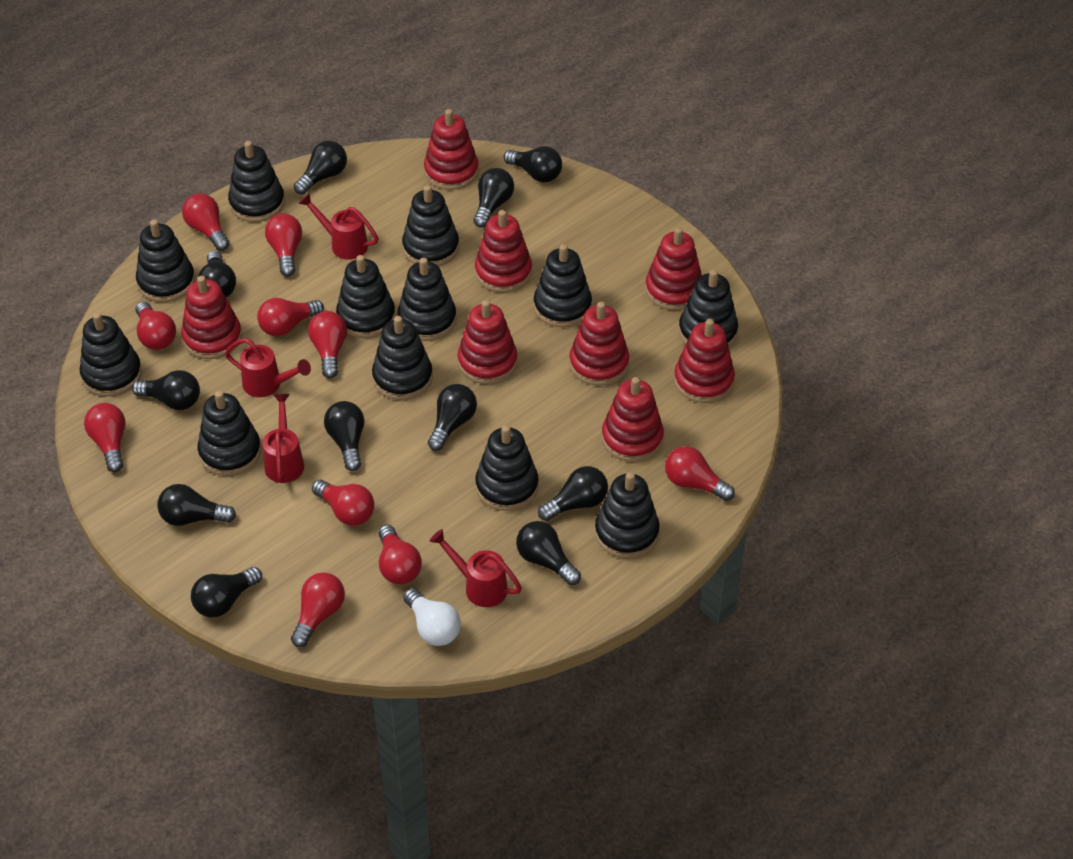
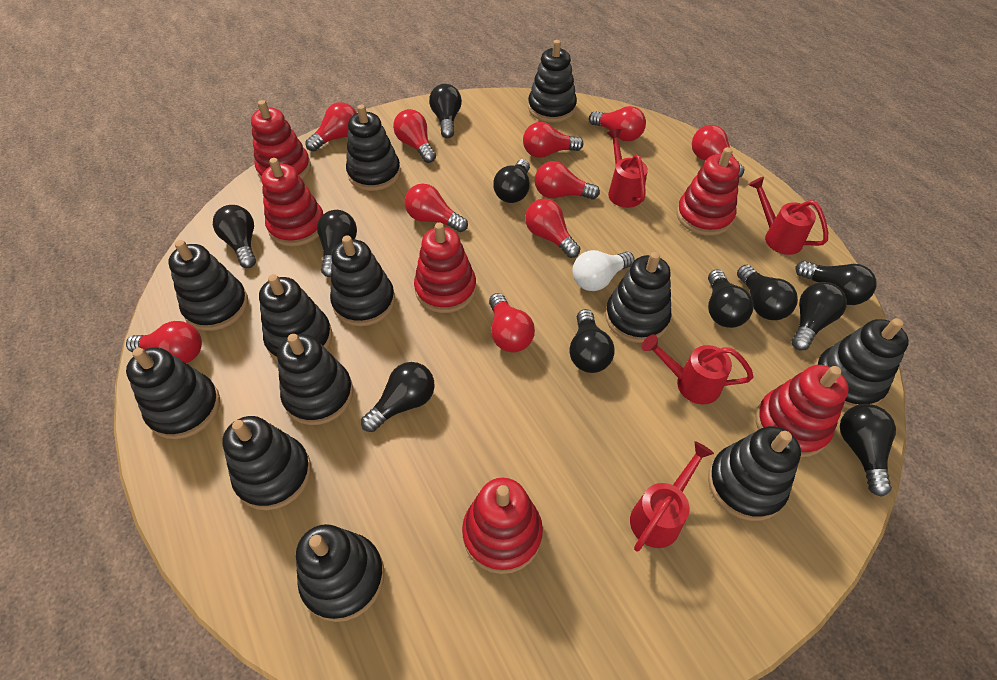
red stacking toy: [181,276,242,359] [424,109,479,190] [458,300,517,384] [475,210,532,292] [569,302,629,386] [602,377,664,462] [645,227,702,310] [674,319,735,403] = 8 -> [251,100,311,180] [262,158,323,246] [414,223,476,313] [462,478,543,574] [676,147,740,236] [755,365,849,457] = 6

